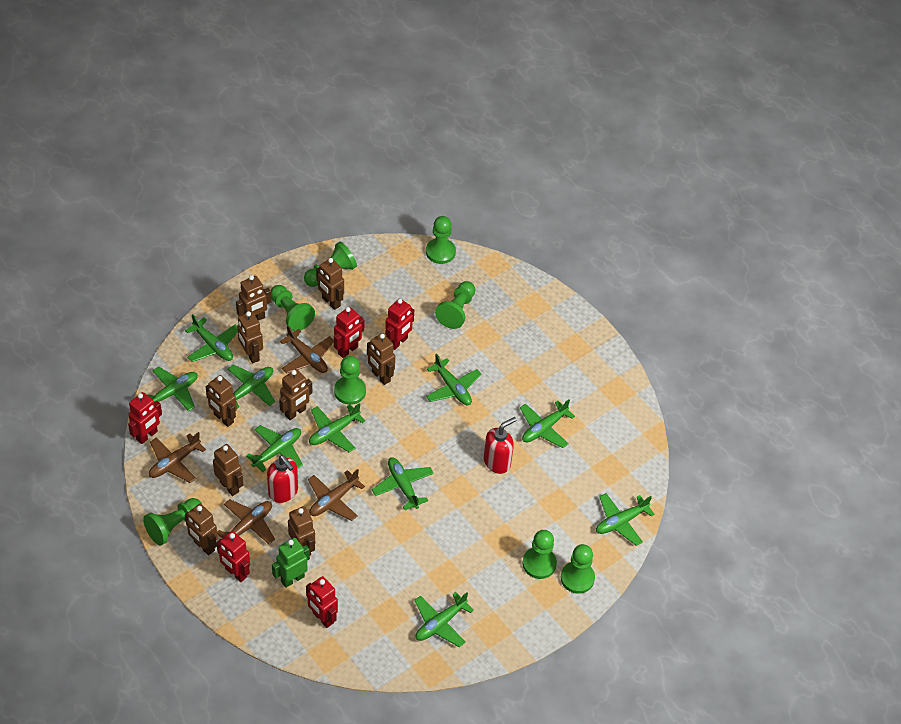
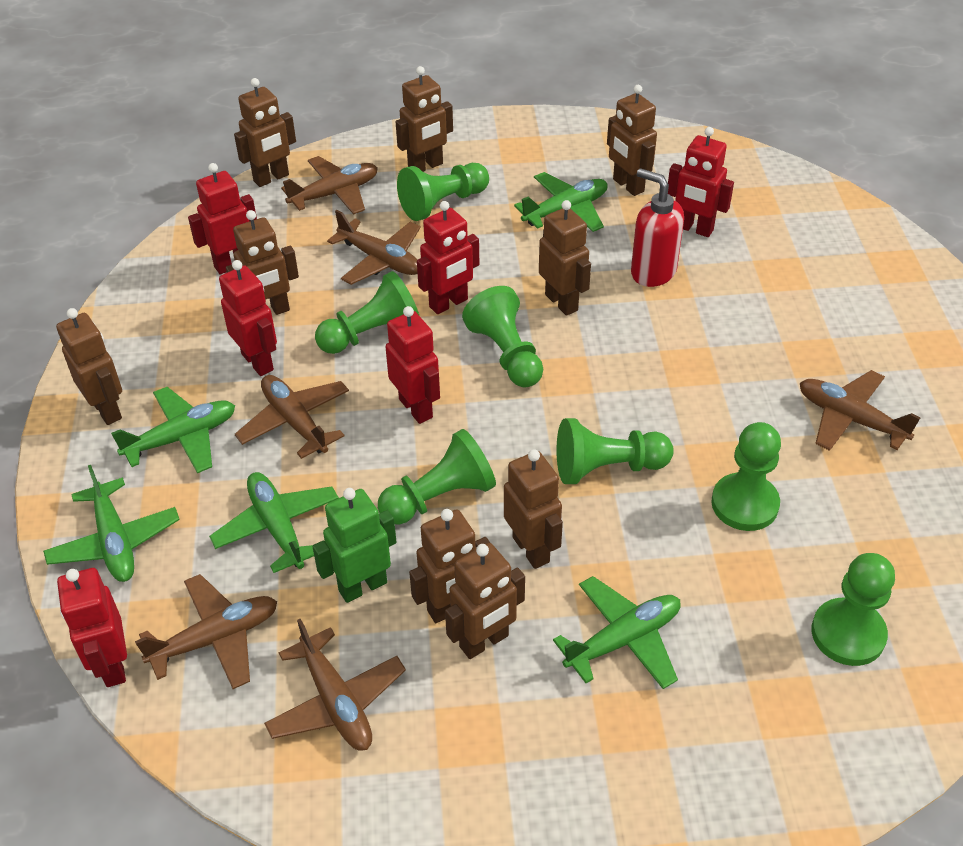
brown plane: [149,432,206,483] [217,499,275,544] [280,326,334,373] [308,469,365,521] = 4 -> [135,574,277,689] [235,375,349,459] [264,619,406,751] [281,156,378,215] [327,210,421,285] [800,370,921,451] = 6
green pawn: [143,498,202,545] [271,285,315,331] [304,242,357,287] [334,356,366,405] [426,216,456,264] [435,281,475,329] [523,530,557,579] [561,544,595,594] = 8 -> [315,271,419,354] [378,429,496,525] [397,163,489,221] [462,286,543,387] [556,418,674,484] [711,422,781,531] [811,553,895,666] = 7
green plane: [147,367,198,412] [185,314,238,362] [228,364,275,409] [246,425,303,472] [309,403,365,452] [372,457,434,510] [414,592,474,647] [426,354,481,406] [520,399,575,448] [596,493,655,546] = 10 -> [43,465,180,582] [111,387,235,473] [209,472,339,573] [514,172,608,232] [553,576,681,689] = 5
red robot: [128,392,162,444] [216,531,250,582] [306,576,338,628] [334,307,364,358] [385,298,414,350] = 5 -> [57,568,127,687] [188,163,257,274] [219,260,277,376] [386,306,440,424] [417,201,479,314] [668,127,734,237] = 6
red soap dispenser: [267,455,298,503] [484,417,517,474] = 2 -> [631,168,684,287] = 1

